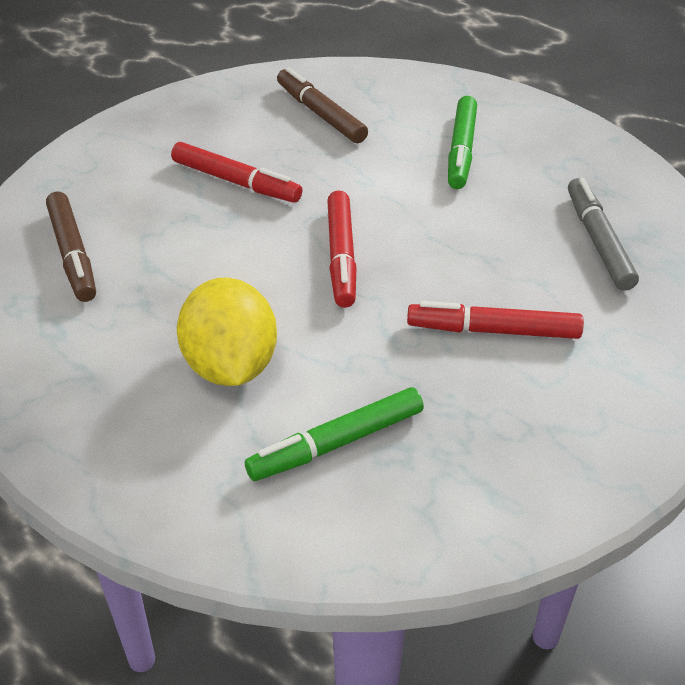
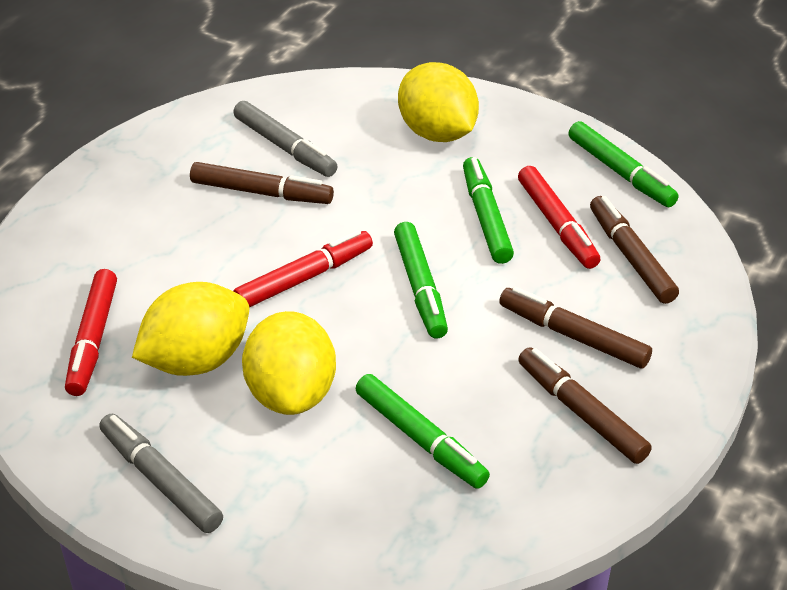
brown marker: [46,191,96,302] [277,67,368,143] = 2 -> [190,162,334,204] [499,287,652,368] [518,347,652,464] [590,196,679,304] = 4
green marker: [245,387,424,481] [448,96,477,189] = 2 -> [356,374,490,489] [394,222,448,338] [463,157,514,264] [568,121,679,207] = 4
grey marker: [568,178,639,291] = 1 -> [99,414,223,533] [233,101,337,177] = 2
yellow lemon: [177,277,277,386] = 1 -> [132,282,249,376] [242,311,336,415] [398,62,479,142] = 3

